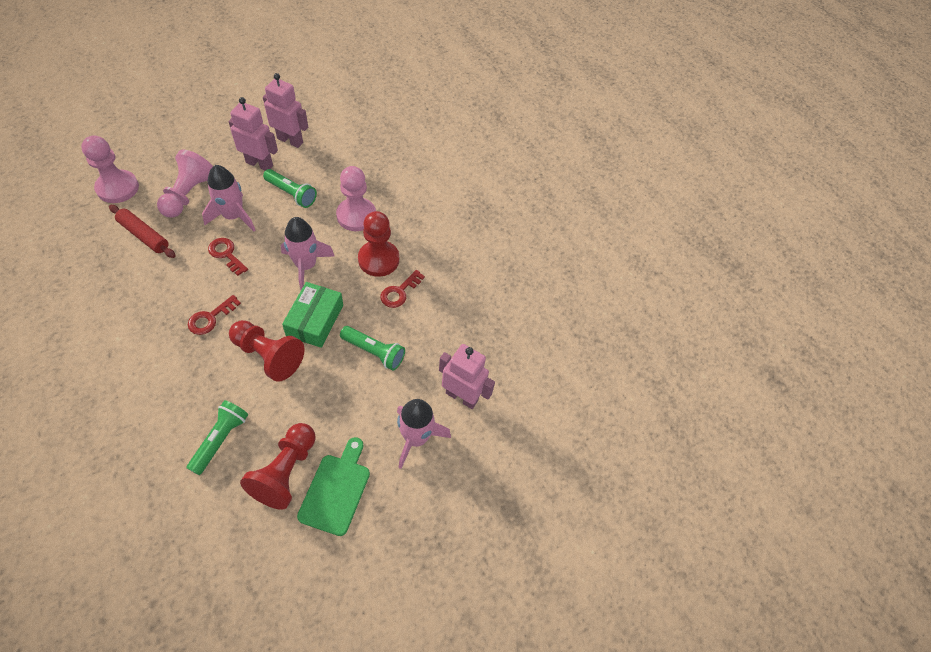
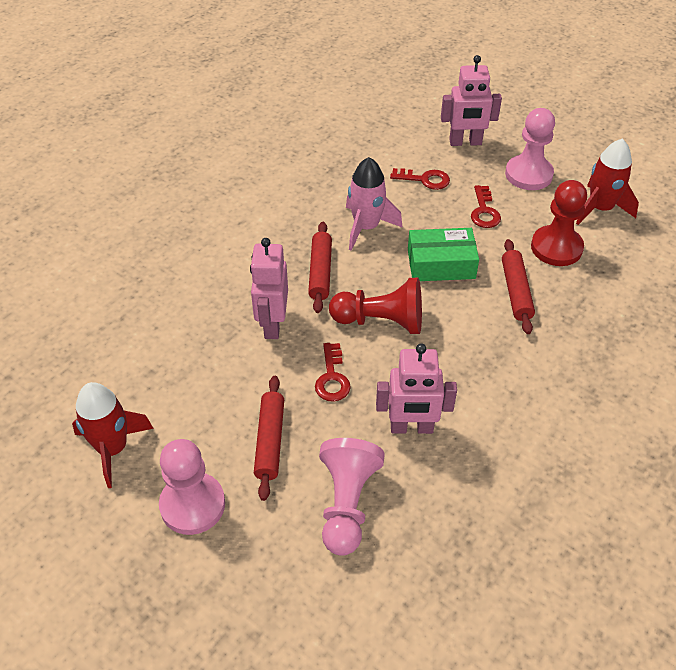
green cutting board: [297,437,370,536] = 1 -> none = 0
green flashlight: [186,400,249,475] [263,169,317,208] [340,326,405,371] = 3 -> none = 0
pink rocket: [202,165,255,231] [281,217,335,290] [397,399,451,469] = 3 -> [346,157,403,251] = 1
red pawn: [229,320,304,382] [240,423,316,510] [358,211,399,277] = 3 -> [329,278,422,334] [531,180,587,266] = 2
red rocket: none = 0 -> [72,382,154,488] [576,138,639,225] = 2
red rolling pin: [109,205,176,258] = 1 -> [254,376,284,501] [308,222,332,313] [502,239,535,334] = 3

